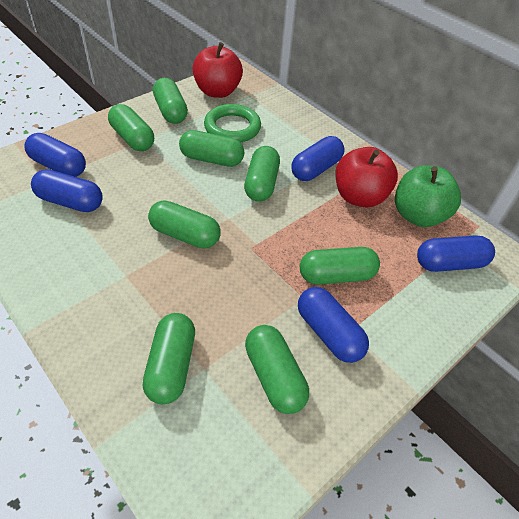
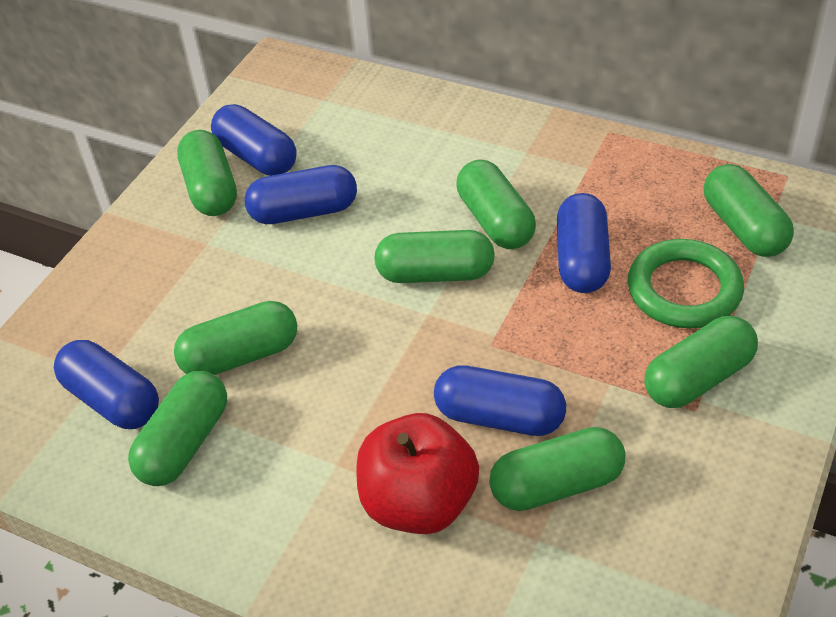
green apple: [395,165,461,227] = 1 -> none = 0
red apple: [193,42,243,98] [335,147,398,207] = 2 -> [357,413,479,534] = 1

